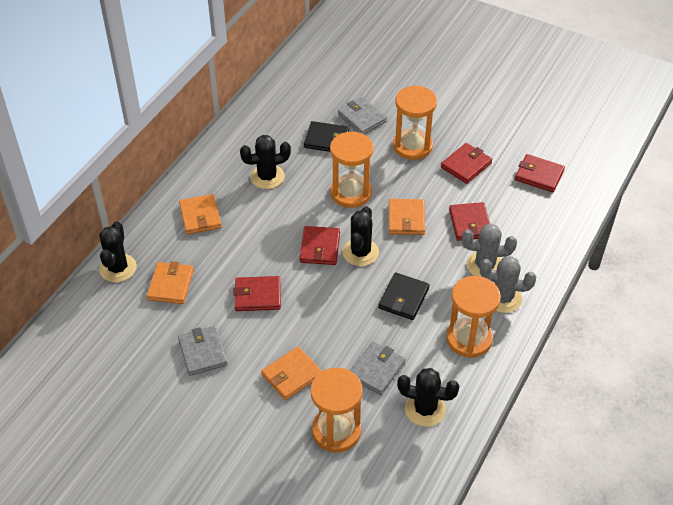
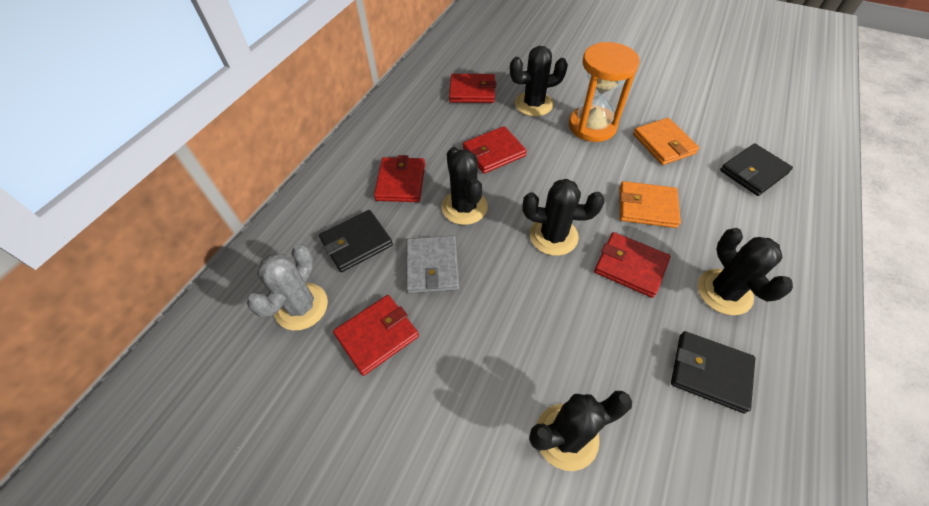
black cactus: [99,221,137,282] [240,135,291,189] [342,206,379,266] [397,368,459,427] = 4 -> [441,147,488,225] [510,46,568,116] [523,179,604,256] [529,391,632,471] [698,228,793,315] = 5
black wallet: [304,121,349,152] [378,272,430,320] = 2 -> [319,210,393,272] [671,331,755,413] [720,143,793,196] = 3
grey cactus: [462,223,517,277] [480,256,536,313] = 2 -> [247,244,328,330] = 1
grey wallet: [178,326,228,376] [338,97,387,134] [350,341,406,395] = 3 -> [406,236,459,294] = 1
orange hourglass: [311,367,363,453] [330,131,373,208] [393,86,437,160] [446,276,501,358] = 4 -> [569,42,640,142] = 1
orange wallet: [147,261,194,304] [179,194,222,235] [261,347,322,400] [389,199,425,235] = 4 -> [620,181,681,228] [633,118,699,165] = 2

